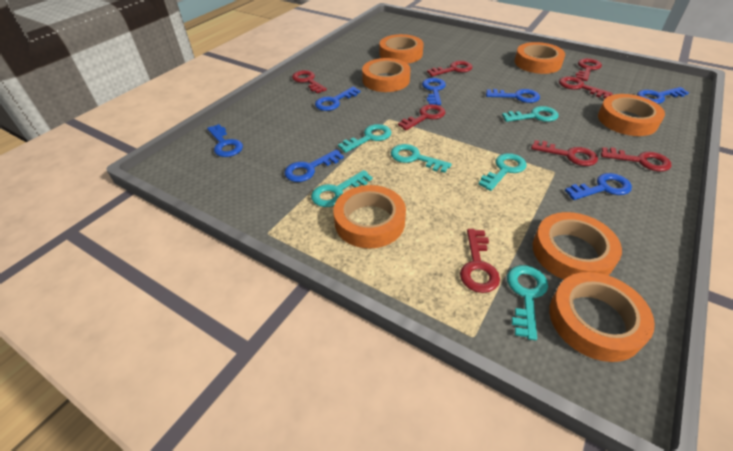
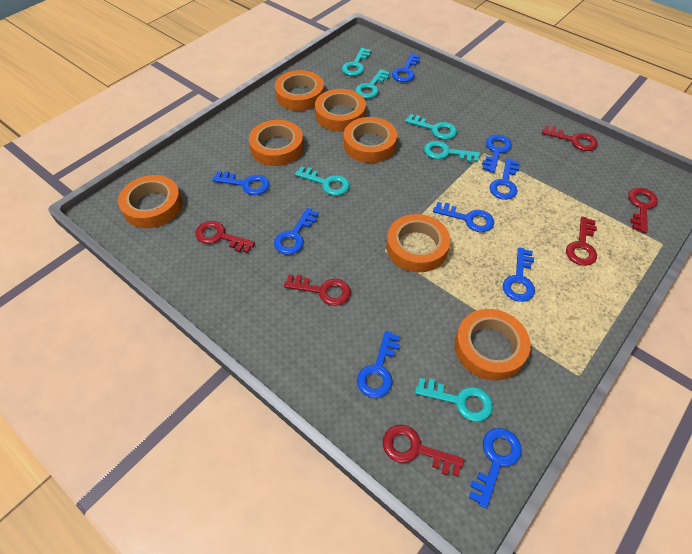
blue key: [207,124,243,157] [284,150,344,182] [315,87,360,111] [422,78,446,105] [486,89,540,103] [565,173,632,200] [637,87,689,104] = 7 -> [212,171,270,195] [274,208,319,255] [357,331,400,398] [392,53,420,82] [433,202,494,232] [469,428,522,509] [482,135,512,173] [489,158,520,200] [503,247,535,302] = 9
red key: [292,70,327,93] [398,104,445,131] [427,61,473,76] [460,229,500,293] [531,140,598,166] [559,76,613,98] [575,58,602,81] [601,147,671,172] = 8 -> [195,221,255,253] [284,274,351,306] [383,425,464,477] [542,125,598,151] [566,217,597,266] [628,188,658,233] = 6

